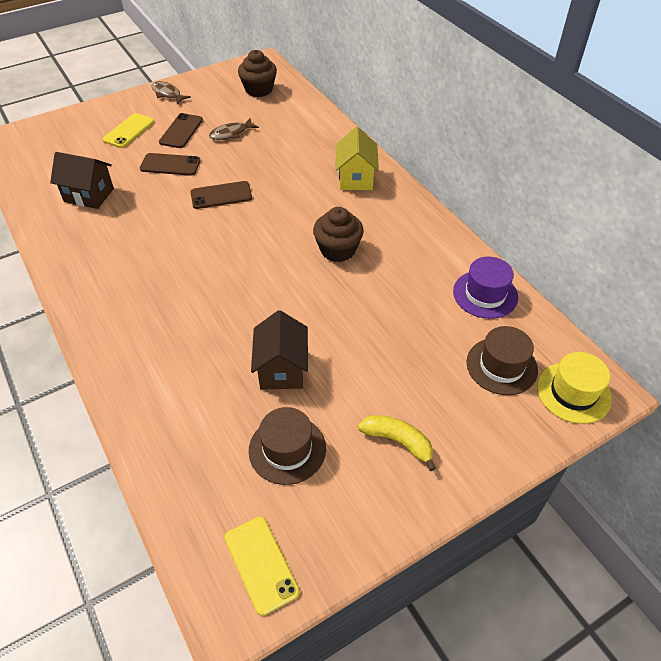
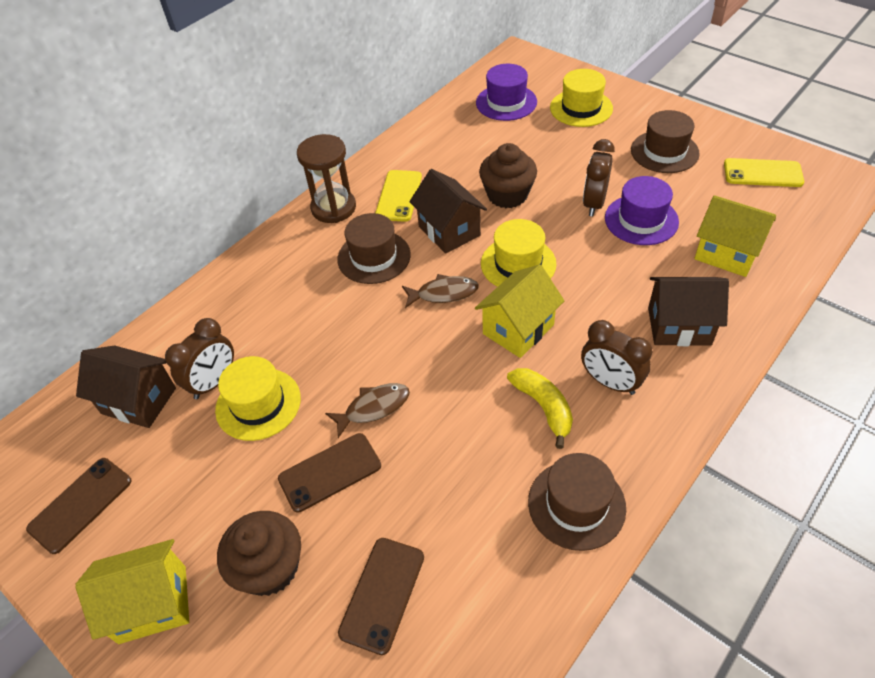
brown clock: none = 0 -> [165,318,234,399] [581,320,652,395] [583,139,615,217] = 3
brown hat: [249,407,326,485] [466,326,538,395] = 2 -> [337,213,411,284] [528,453,626,551] [631,110,700,173] = 3
brown hourglass: none = 0 -> [297,134,356,223] = 1
brown house: [50,152,114,209] [251,310,308,389] = 2 -> [76,346,176,428] [409,169,487,254] [648,277,729,346] = 3
purple hat: [453,257,518,319] = 1 -> [476,64,537,121] [605,176,679,245] = 2
yellow hat: [537,352,612,424] = 1 -> [215,356,301,441] [481,219,557,287] [550,69,613,127] = 3
yellow house: [336,127,379,190] = 1 -> [75,539,189,644] [475,264,564,358] [694,195,776,277] = 3

